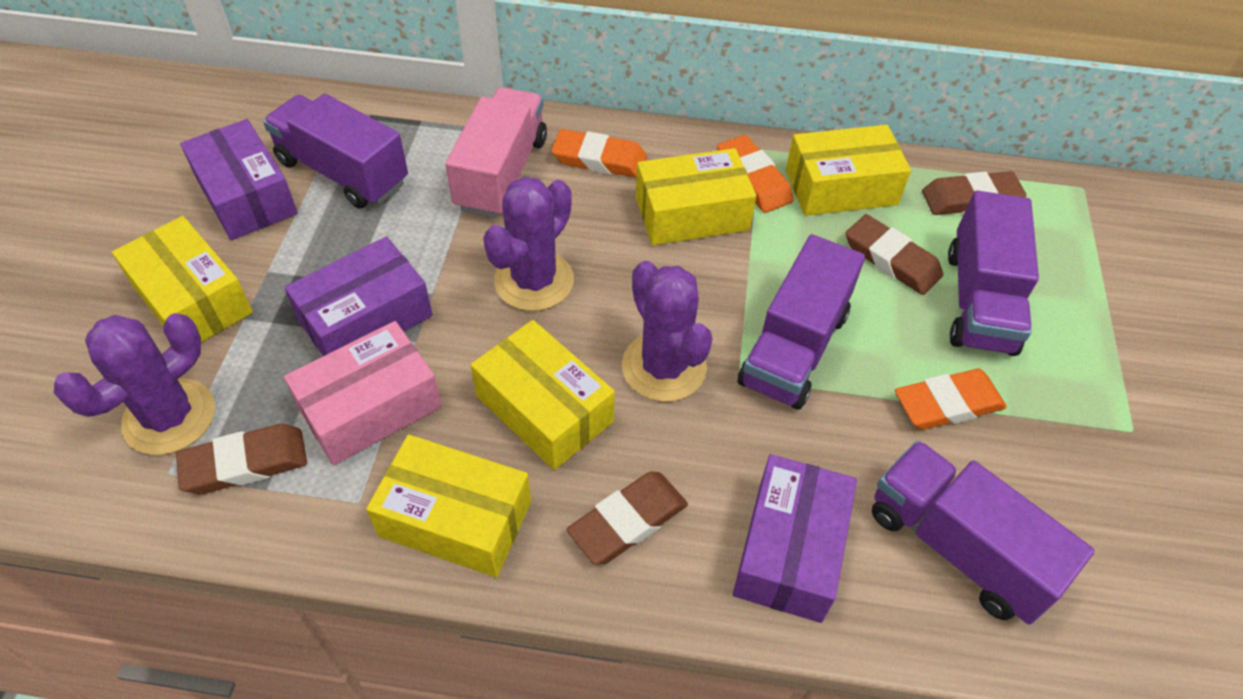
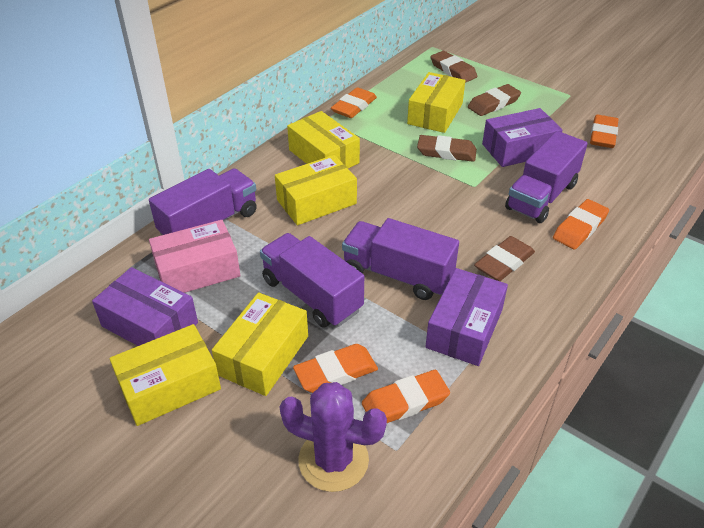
orange eraser: [551,129,647,178] [717,135,793,213] [895,369,1007,430] = 3 -> [293,344,378,393] [331,87,377,118] [362,370,450,423] [553,199,609,249] [590,115,618,148] = 5
pink truck: [446,87,547,218] = 1 -> none = 0
purple cactus: [54,313,215,455] [483,177,574,311] [622,261,713,402] = 3 -> [280,382,387,492] = 1

